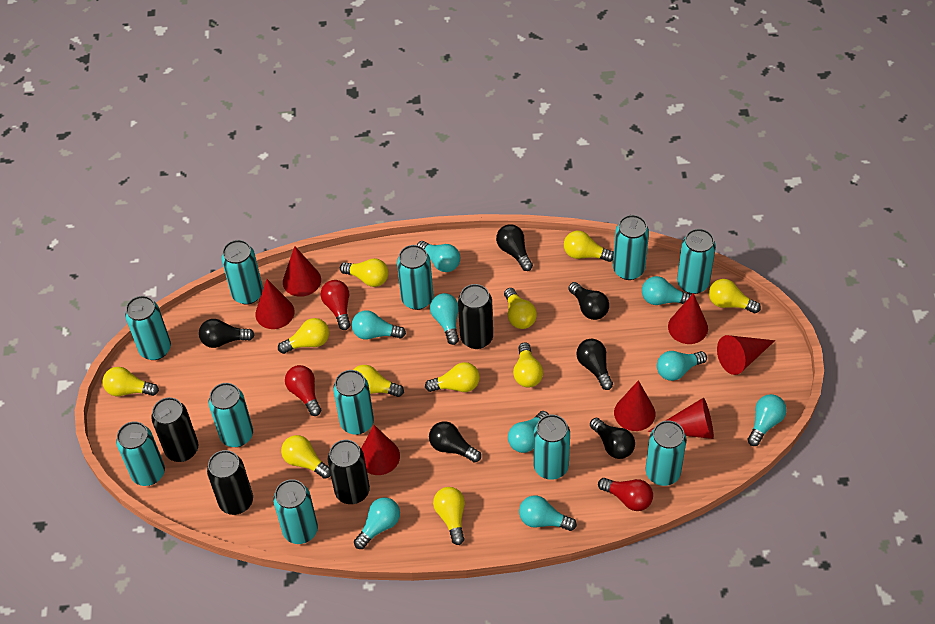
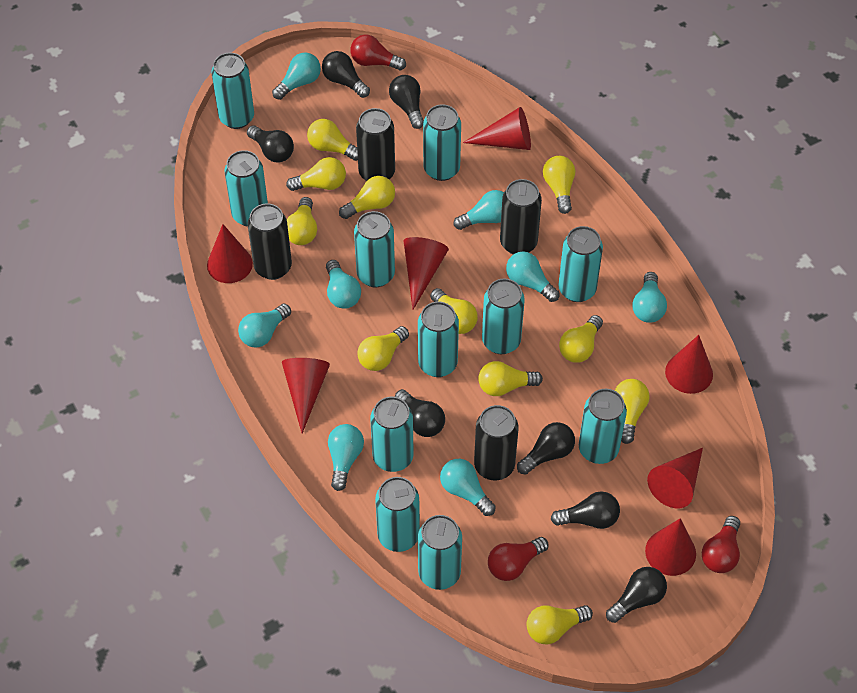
black light bulb: [199,319,255,348] [429,421,481,463] [496,224,533,271] [568,282,609,320] [576,339,613,390] [590,418,635,459] = 6 -> [247,125,294,163] [322,51,370,98] [389,75,424,129] [395,389,445,437] [517,422,575,475] [551,491,620,529] [606,567,667,623] = 7
turquoise light bulb: [351,310,406,339] [354,497,400,549] [417,241,460,272] [430,293,459,345] [508,411,549,453] [519,495,577,531] [642,276,692,305] [657,351,707,381] [747,394,787,446] = 9 -> [238,304,291,348] [272,53,321,100] [326,260,361,309] [328,424,364,491] [440,459,496,516] [454,190,504,230] [506,251,560,302] [633,272,667,323] = 8

